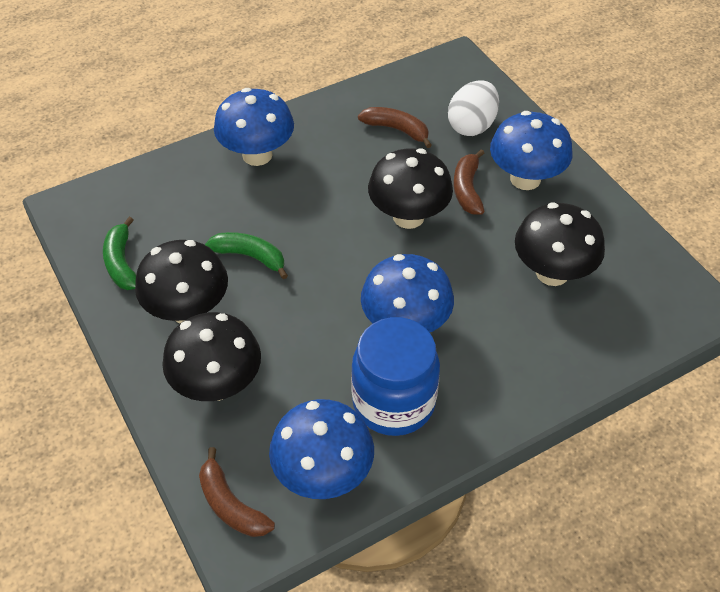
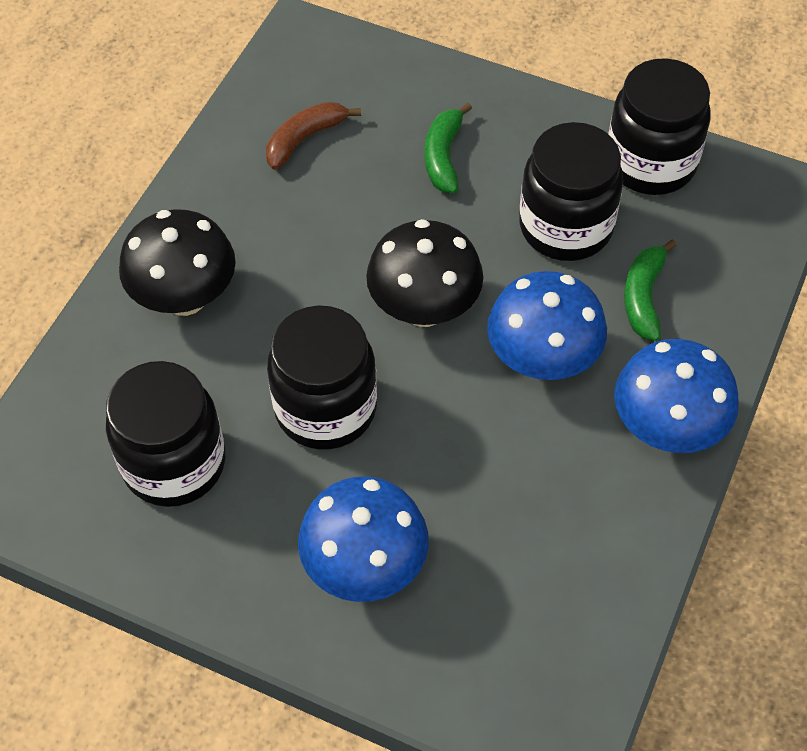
black jar: none = 0 -> [106,361,225,507] [267,305,377,450] [519,122,623,261] [608,58,711,195] = 4
black mushroom: [135,240,228,323] [162,312,261,401] [368,148,453,229] [515,203,605,286] = 4 -> [119,209,236,316] [366,219,483,327] = 2
blue jar: [351,317,440,436] = 1 -> none = 0
blue mushroom: [214,88,294,166] [269,399,374,499] [361,254,454,333] [490,111,573,190] = 4 -> [298,476,429,602] [487,271,607,380] [614,339,739,453] = 3
brown banana: [199,447,275,537] [358,107,432,148] [454,149,484,215] = 3 -> [266,102,361,170] = 1
white egg: [448,80,499,136] = 1 -> none = 0

